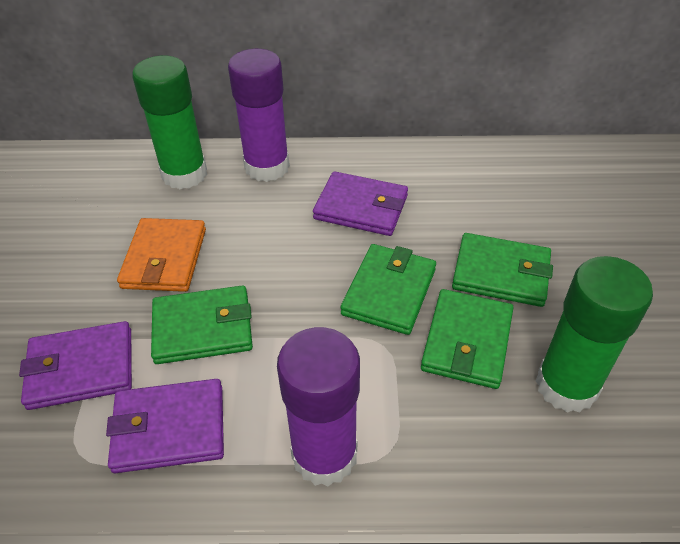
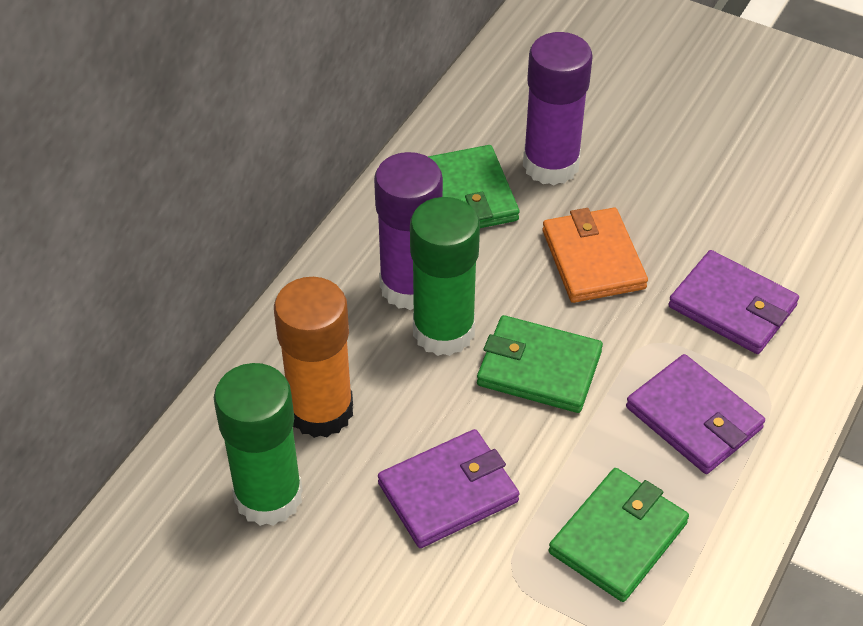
green wallet: [151,285,253,364] [341,244,436,335] [421,289,513,389] [452,233,553,307] = 4 -> [428,145,519,228] [477,315,603,413] [549,468,689,602] = 3
orange glue stick: none = 0 -> [274,277,353,438] = 1

